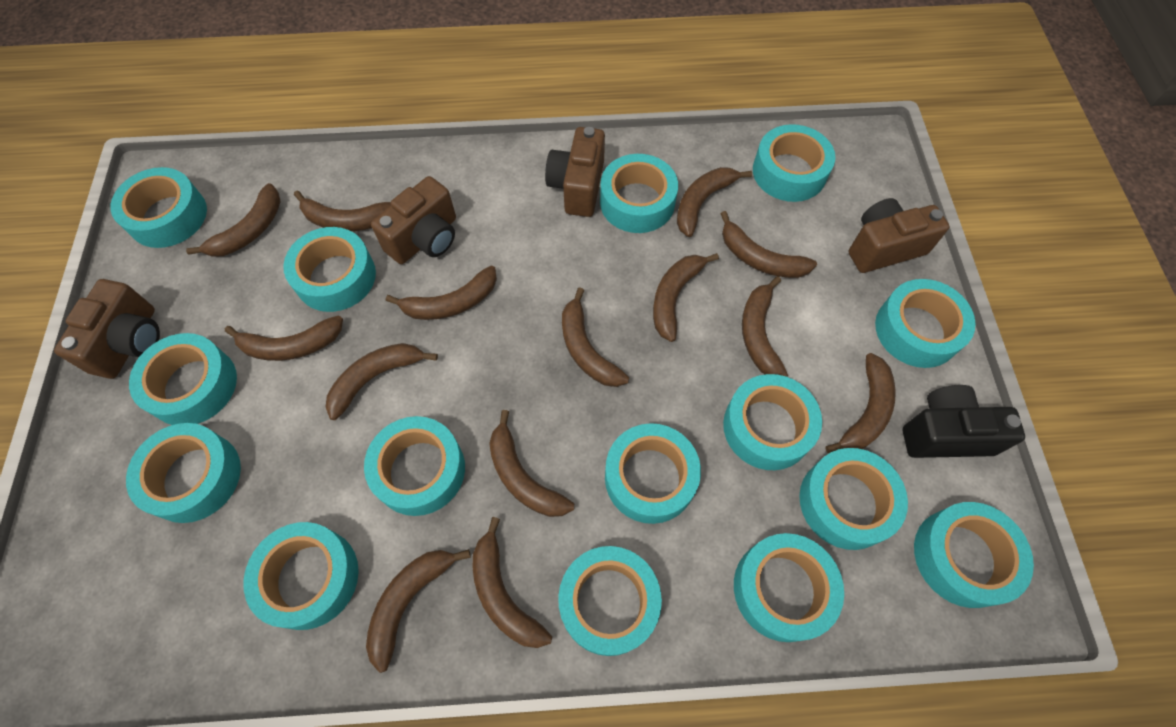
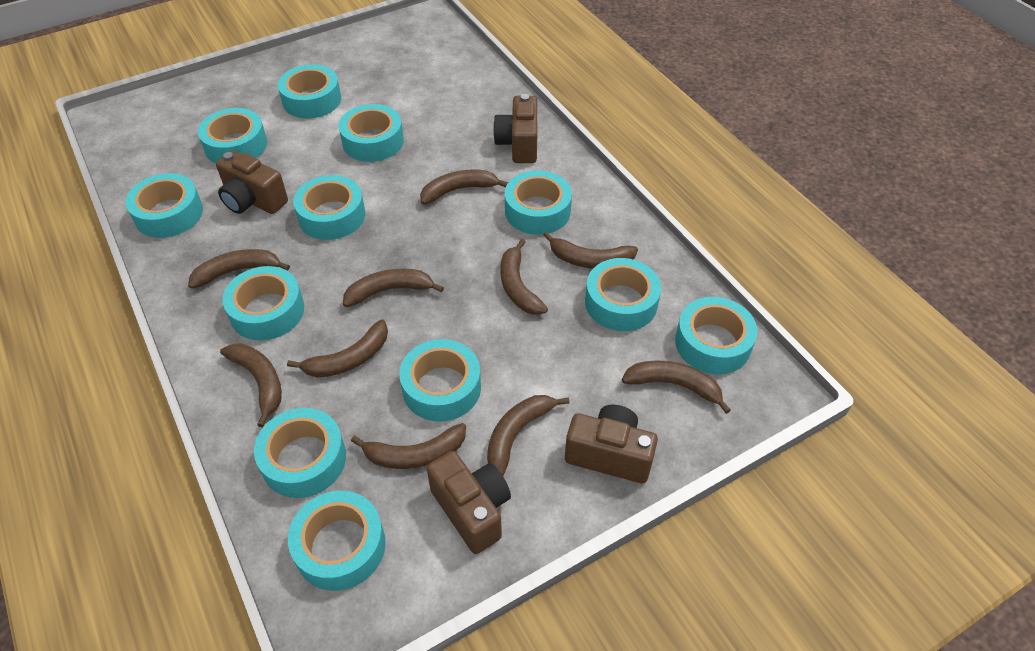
black camera: [903,385,1025,458] = 1 -> none = 0
brown banana: [186,183,280,257] [225,315,343,361] [294,191,391,231] [326,343,438,420] [366,549,471,673] [386,266,497,320] [473,517,552,648] [489,410,574,517] [562,287,629,387] [653,253,719,342] [677,167,752,237] [720,211,817,278] [742,276,788,377] [826,353,895,453] = 14 -> [188,249,290,289] [220,344,282,427] [287,319,388,378] [343,269,444,307] [351,423,466,469] [420,170,508,205] [487,395,570,476] [500,239,548,315] [543,231,638,269] [622,361,731,414] = 10
turquoise tape: [110,167,207,248] [126,423,241,523] [129,333,237,425] [243,522,359,630] [283,227,376,312] [364,416,465,516] [558,546,662,656] [600,154,678,233] [605,423,701,524] [723,374,822,470] [734,533,844,642] [753,124,835,202] [799,448,908,550] [875,279,976,368] [914,502,1034,608] = 15 -> [125,173,203,238] [198,108,267,163] [222,266,304,341] [254,408,346,498] [278,64,341,119] [288,491,386,591] [293,175,365,240] [339,104,404,162] [399,339,481,422] [505,170,572,235] [585,258,661,331] [675,297,758,374] = 12

